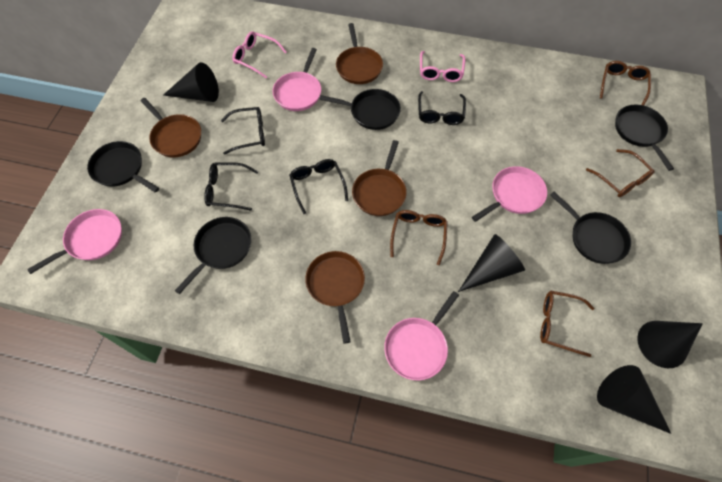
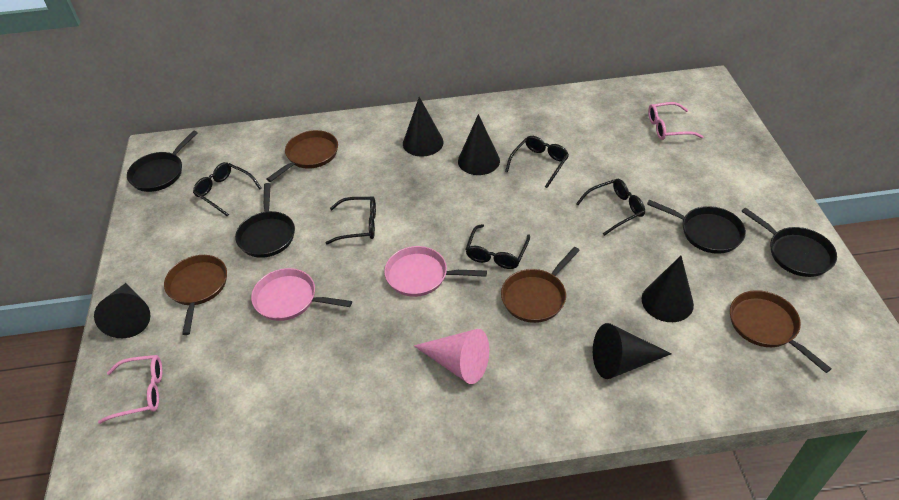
black cone: [163,62,219,102] [458,234,525,292] [597,365,671,434] [637,321,703,368] = 4 -> [94,283,151,338] [403,97,444,157] [458,114,500,175] [593,323,672,379] [642,256,694,322] = 5
black glasses: [204,162,258,211] [221,107,265,155] [289,159,348,214] [418,91,466,125] = 4 -> [193,162,262,217] [326,196,376,245] [465,224,530,269] [505,136,569,188] [576,179,645,236] = 5
black pan: [87,141,159,193] [175,217,251,294] [319,89,401,130] [550,192,631,264] [615,105,674,171] = 5 -> [127,131,197,192] [235,183,295,258] [647,200,746,254] [741,207,837,277] = 4
brown glasses: [390,210,448,265] [540,290,594,357] [586,149,655,197] [600,61,651,105] = 4 -> none = 0
pink cone: none = 0 -> [414,329,489,384] = 1
pink pan: [27,209,122,274] [272,48,321,111] [384,291,459,380] [472,166,547,222] = 4 -> [251,268,352,321] [384,246,487,297] = 2

